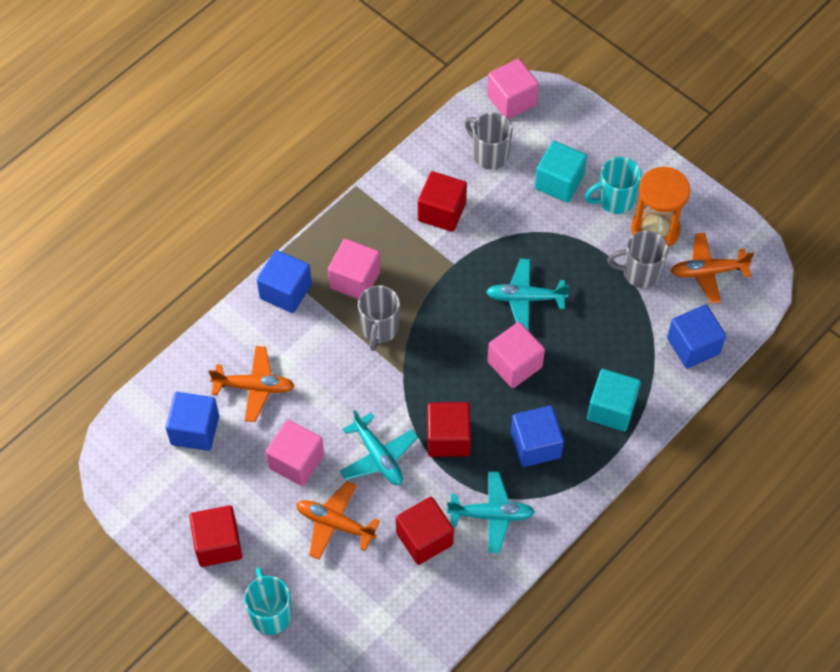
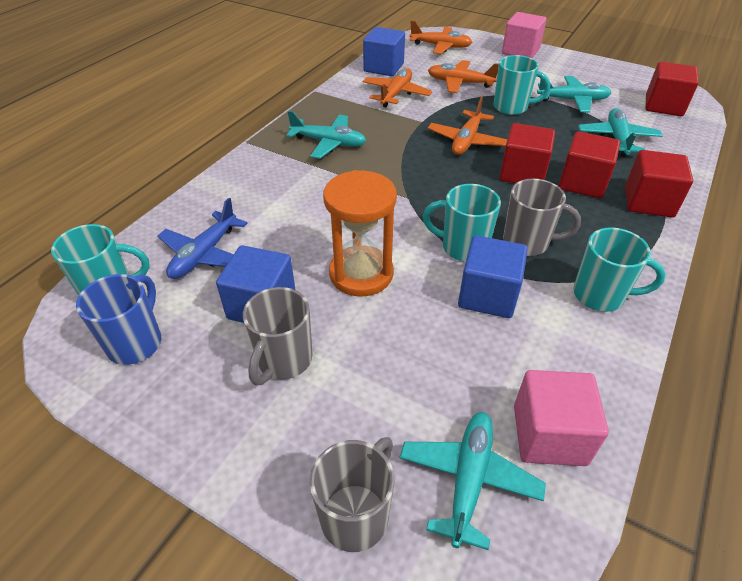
blue cube: [166,392,219,451] [257,250,312,313] [511,406,564,467] [667,305,726,368] = 4 -> [216,245,295,323] [363,27,405,76] [458,235,528,318] = 3
blue mug: none = 0 -> [76,274,161,365] = 1
blue plane: none = 0 -> [157,198,247,279] = 1
orange plane: [209,346,294,422] [296,481,380,560] [671,233,754,303] = 3 -> [363,68,432,107] [410,21,472,54] [428,60,499,93] [428,97,507,155] = 4
pink cube: [266,420,324,486] [328,239,380,299] [487,58,539,119] [487,322,545,388] = 4 -> [502,12,546,58] [514,370,609,466] = 2
turquoise cube: [535,141,587,203] [587,369,641,431] = 2 -> none = 0
turquoise mug: [244,568,292,635] [585,157,642,214] = 2 -> [51,224,150,296] [423,184,501,262] [494,55,550,115] [573,227,666,312] = 4
turquoise plane: [340,410,418,485] [447,471,535,553] [486,259,570,330] = 3 -> [286,111,366,159] [400,412,546,550] [537,75,612,112] [578,108,663,157] = 4

